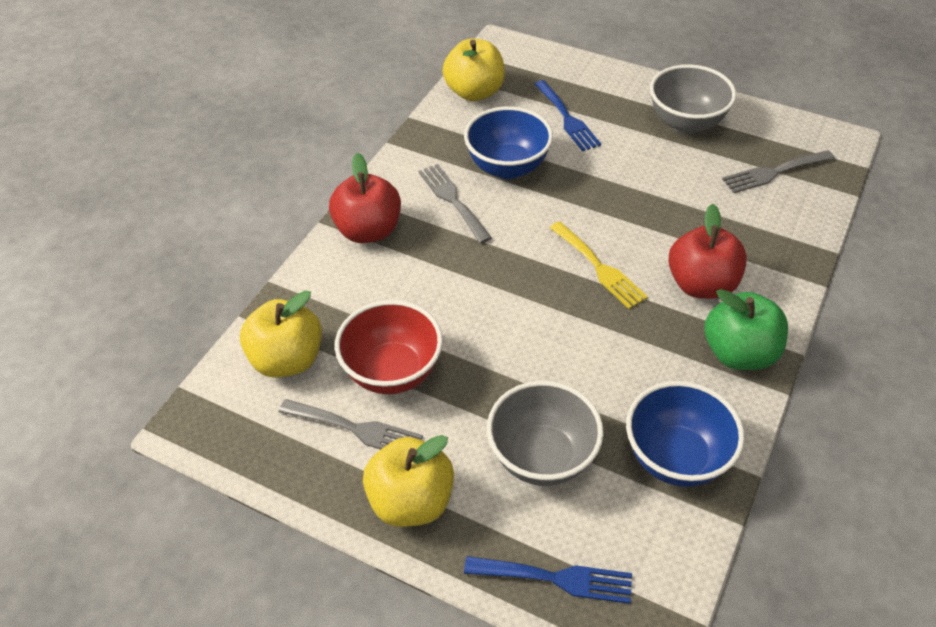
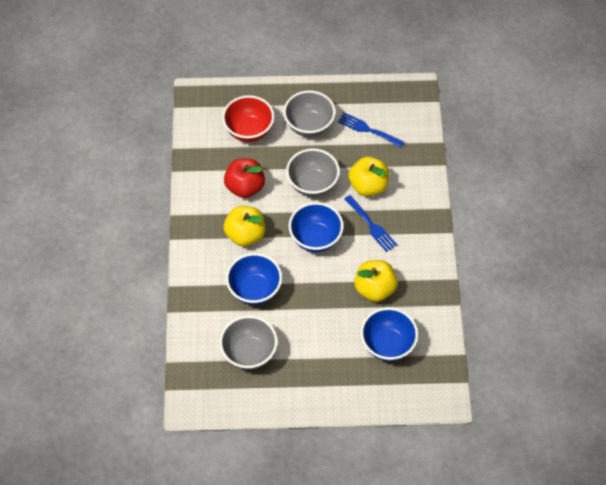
blue bowl: [464,106,553,179] [626,381,745,487] = 2 -> [226,253,282,305] [289,202,344,252] [360,307,418,361] = 3
green apple: [704,289,788,370] = 1 -> none = 0
grey bowl: [487,381,604,486] [650,64,736,134] = 2 -> [220,315,278,370] [283,90,336,137] [286,148,340,197] = 3
grey fork: [279,399,423,449] [418,164,492,244] [722,150,835,193] = 3 -> none = 0
red apple: [329,153,401,243] [668,204,747,299] = 2 -> [224,158,265,198] = 1
yellow fork: [550,221,648,309] = 1 -> none = 0

